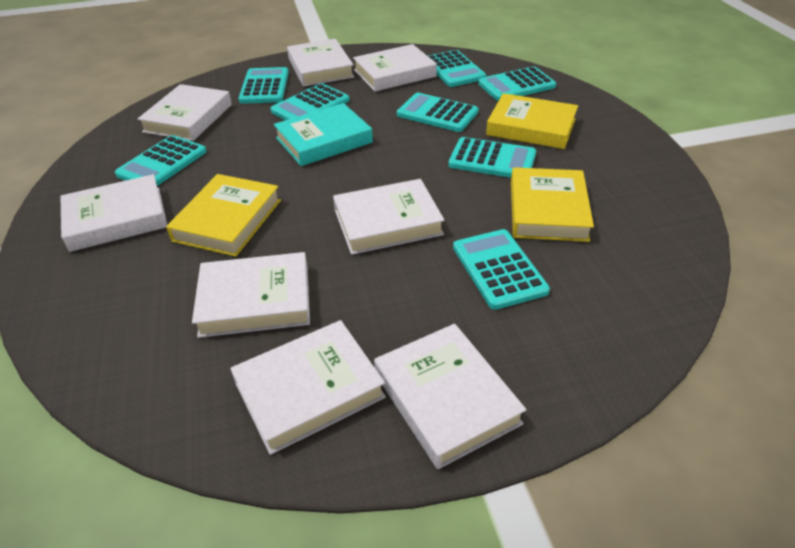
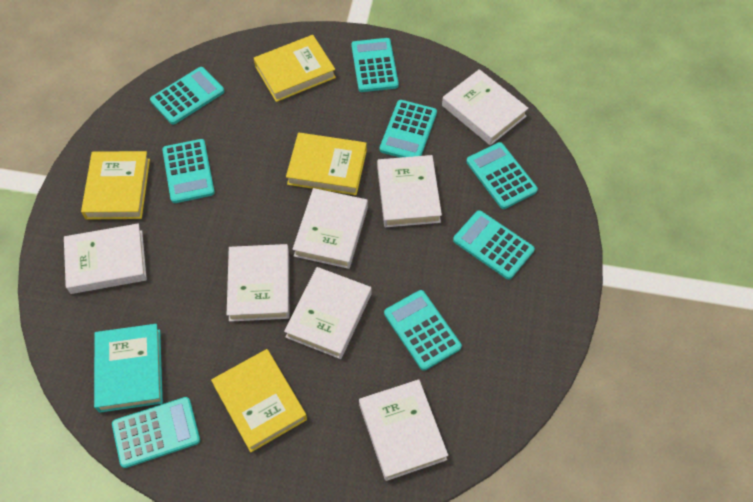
white book: [60,174,167,252] [138,84,232,141] [192,252,310,338] [230,320,386,455] [287,39,354,87] [333,179,445,255] [353,44,437,92] [374,324,526,469] = 8 -> [64,223,147,294] [227,244,289,322] [284,267,371,359] [292,188,368,269] [359,379,448,481] [377,155,442,227] [442,69,529,145] = 7
yellow book: [166,174,281,257] [486,93,578,149] [511,167,594,242] = 3 -> [81,151,150,220] [211,349,307,452] [254,35,336,102] [286,133,367,195] = 4

